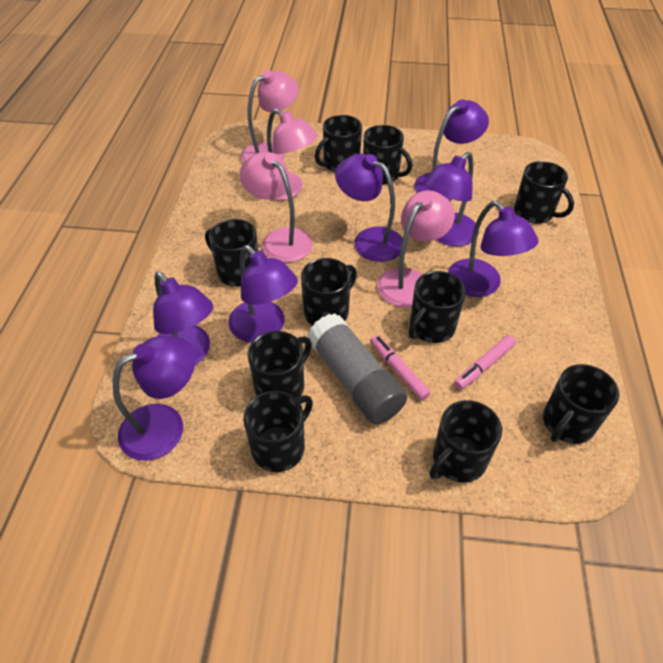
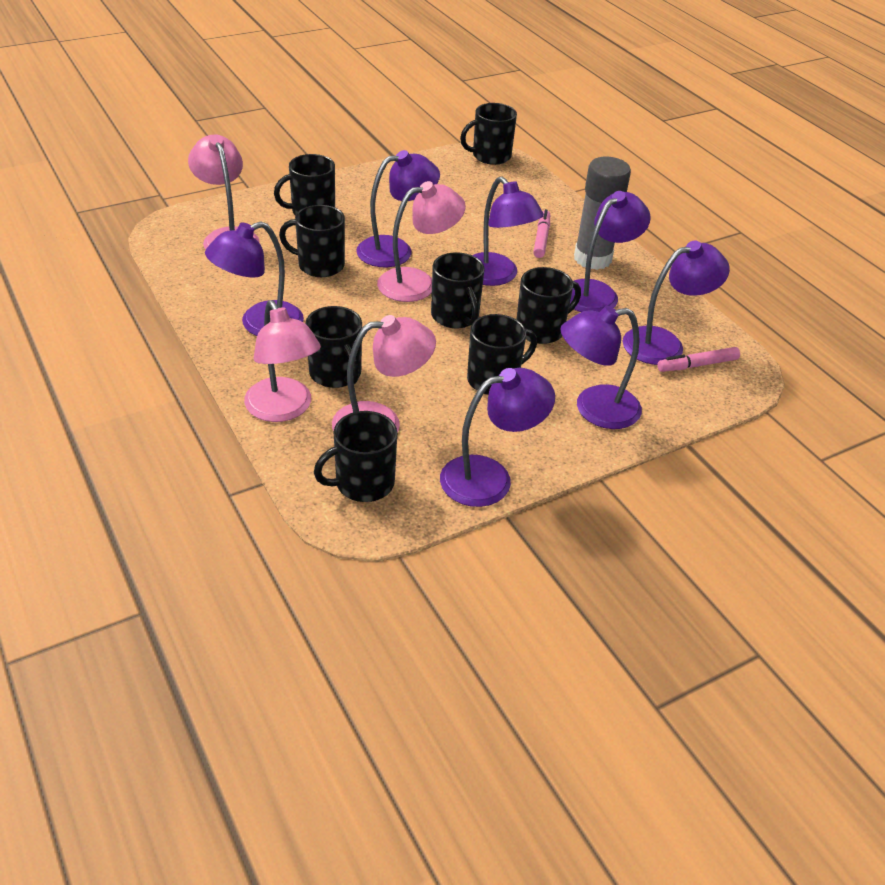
black mug: [205,219,258,287] [243,391,313,472] [248,331,312,398] [301,258,357,325] [315,115,362,173] [363,125,412,185] [409,271,466,343] [430,400,502,483] [514,161,574,224] [543,364,619,444] = 10 -> [274,154,335,216] [279,205,345,277] [305,306,362,388] [314,411,397,502] [431,252,485,328] [460,103,517,165] [467,314,537,395] [516,267,581,344] = 8

